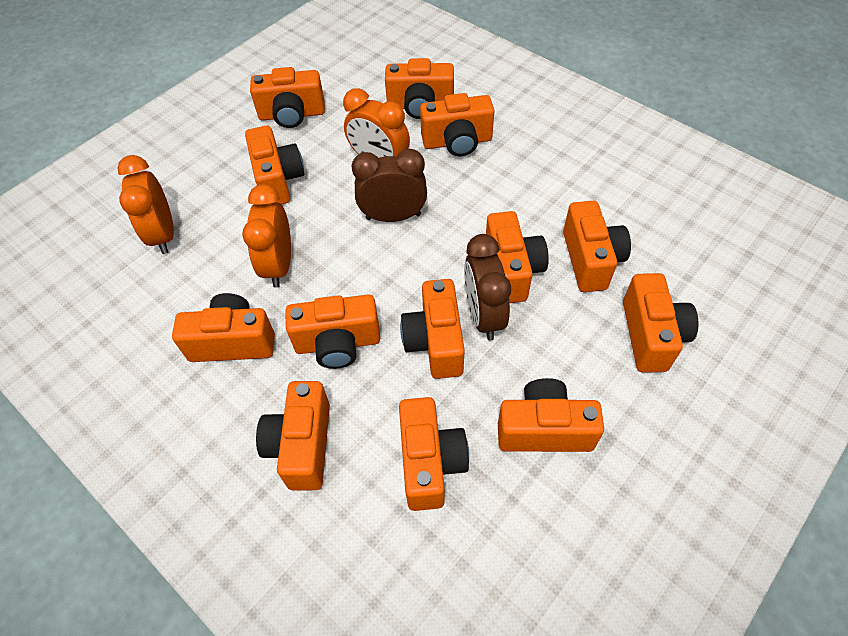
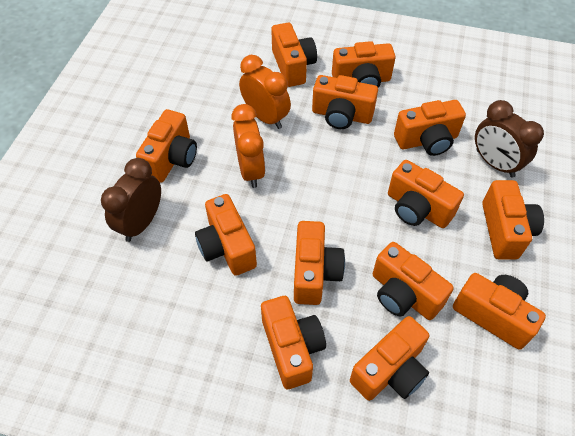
orange clock: [118,155,174,254] [242,184,291,288] [343,88,410,158] = 3 -> [231,104,266,188] [239,55,291,129] = 2

